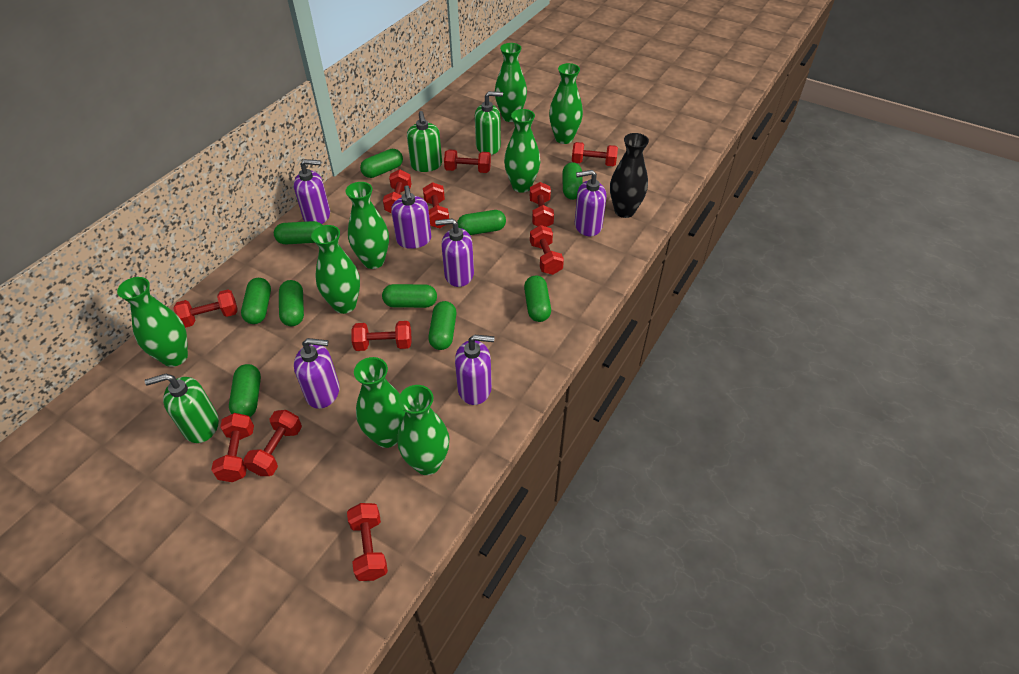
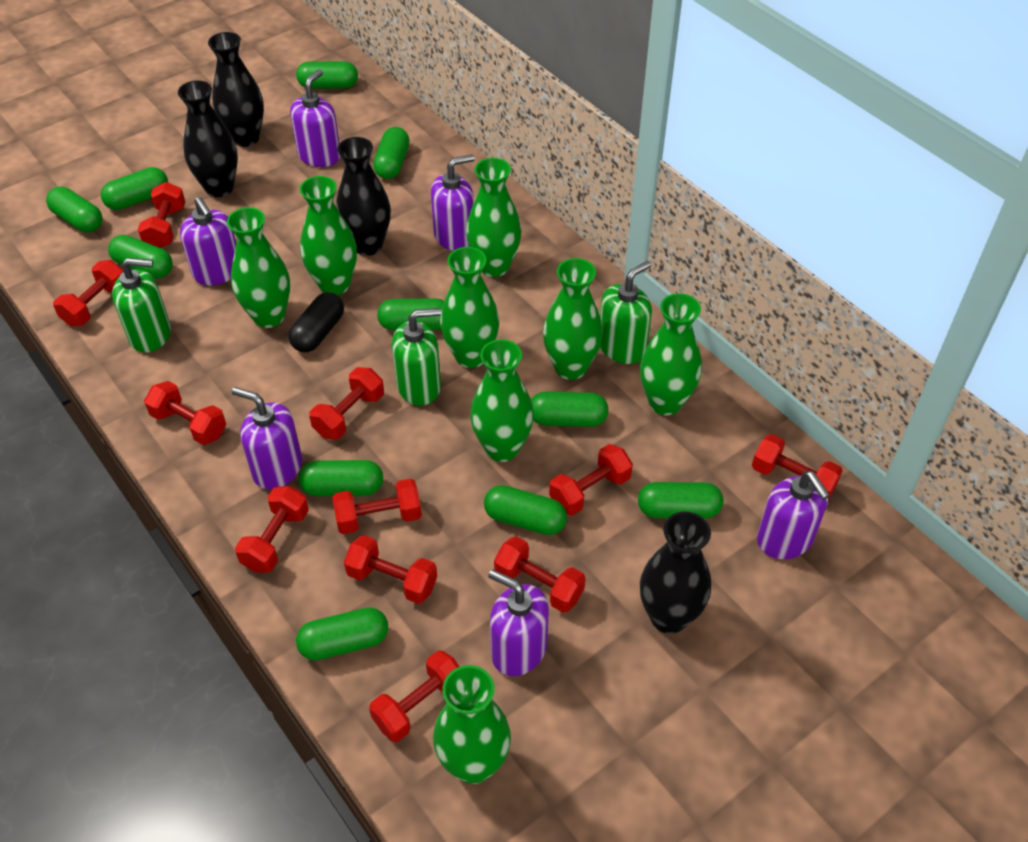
black capsule: none = 0 -> [289,292,344,352] = 1
black vase: [610,133,649,218] = 1 -> [178,80,238,197] [208,32,264,147] [336,137,391,256] [640,512,711,634] = 4
green capsule: [229,364,261,417] [241,278,271,324] [274,221,323,244] [279,280,304,326] [360,149,403,178] [382,284,437,308] [428,301,457,350] [457,210,506,235] [524,276,551,322] [562,162,583,200] = 10 -> [46,187,102,233] [101,167,168,210] [108,235,173,278] [296,61,358,89] [296,607,388,660] [299,460,383,496] [373,127,410,179] [377,298,444,331] [484,485,567,535] [531,392,609,427] [638,482,723,519] = 11

